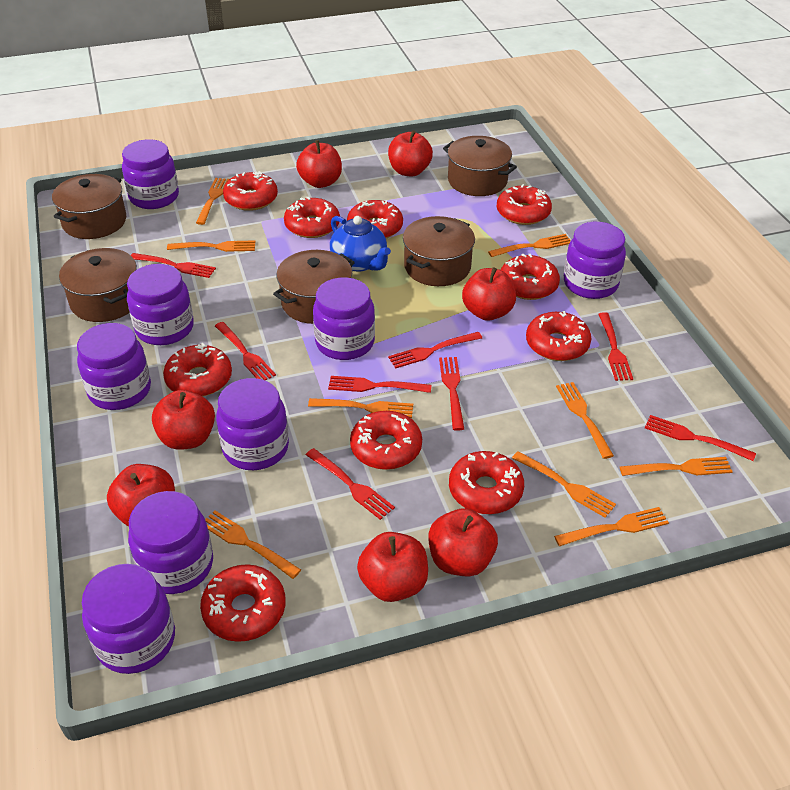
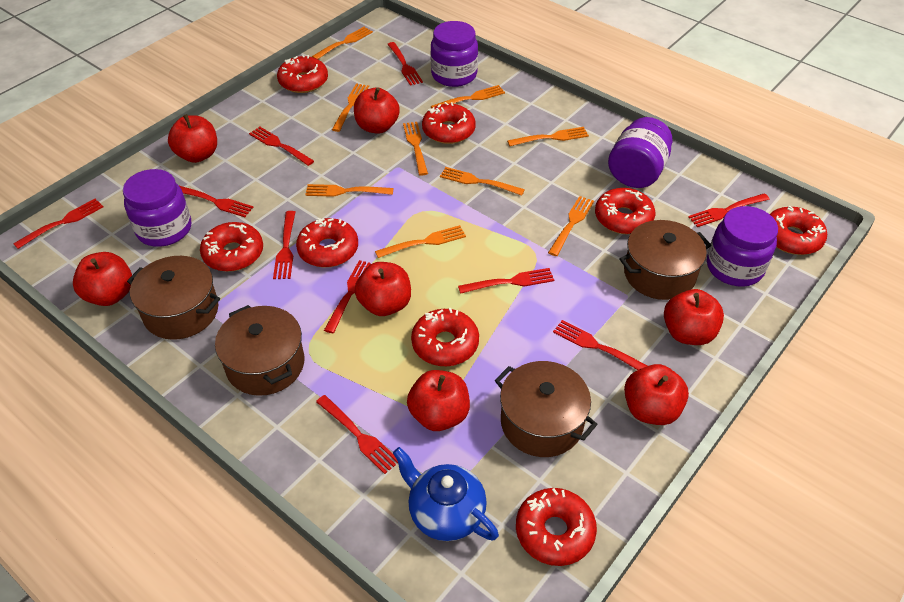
brown pot: [52,174,126,239] [59,248,137,322] [273,250,355,324] [403,216,475,286] [443,136,517,196] = 5 -> [127,256,220,340] [215,305,305,396] [495,361,598,457] [619,220,711,300] = 4
purple jar: [77,323,151,410] [82,564,175,674] [122,139,179,209] [127,264,194,345] [128,491,213,594] [216,378,289,470] [313,277,375,360] [564,222,626,299] = 8 -> [123,169,191,247] [430,21,478,87] [608,117,673,188] [707,206,778,287] = 4
red donut: [163,343,232,397] [200,564,286,642] [223,171,278,211] [284,197,340,238] [347,200,403,238] [350,411,422,470] [449,451,524,514] [497,184,552,225] [501,254,560,300] [526,311,591,361] = 10 -> [200,222,263,272] [277,55,328,93] [296,218,358,267] [411,308,479,366] [422,102,476,144] [516,488,597,566] [595,188,655,234] [770,206,827,255] = 8
red fork: [131,253,216,278] [215,322,276,381] [306,448,395,520] [328,376,431,393] [388,332,482,368] [439,357,464,431] [598,312,633,381] [645,415,756,461] = 8 -> [13,199,103,249] [179,186,254,217] [249,127,314,166] [273,211,296,279] [316,395,398,474] [324,260,373,333] [387,42,423,86] [458,268,554,294] [553,320,647,370] [688,193,770,227] = 10

